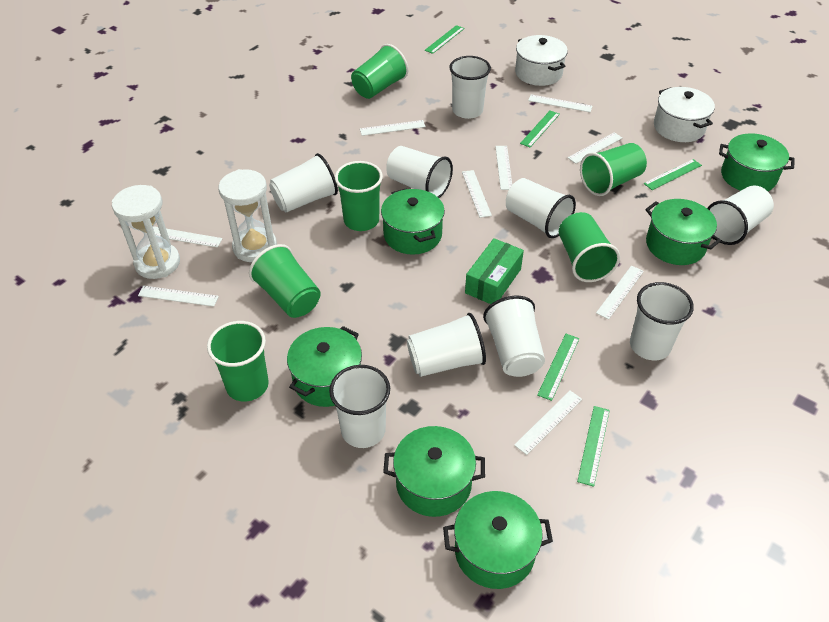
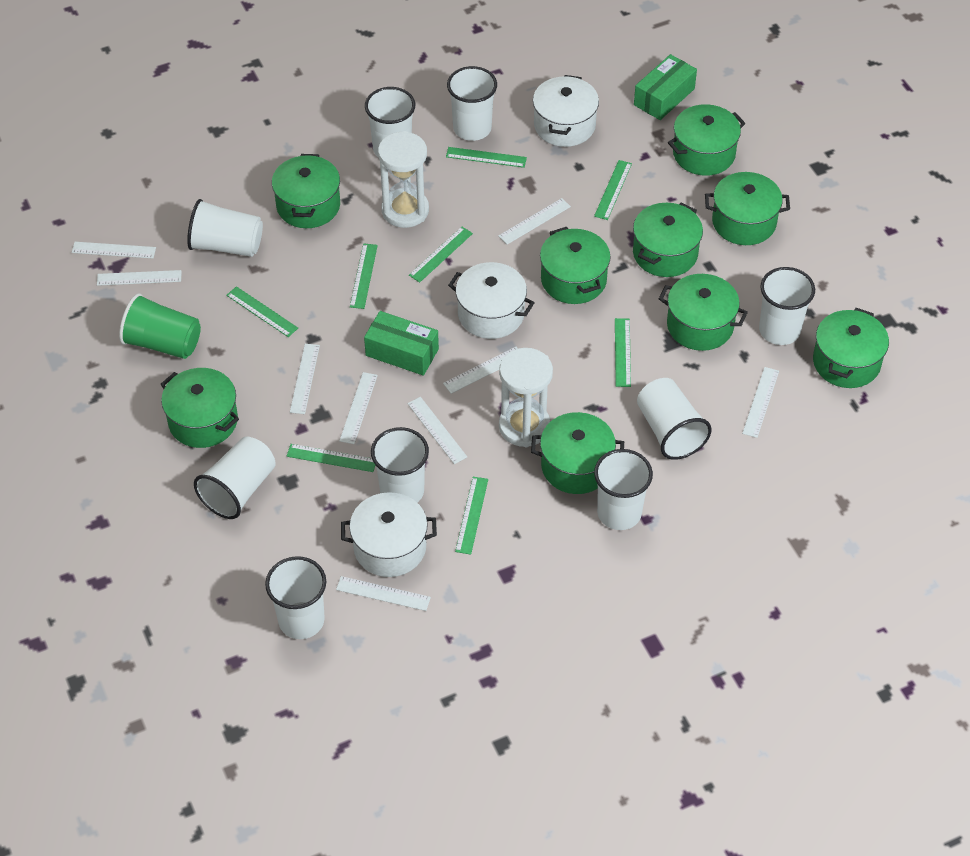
green box: [465,238,524,304] = 1 -> [364,311,439,376] [634,54,697,120] = 2
green cup: [207,321,269,402] [249,244,321,318] [335,161,383,231] [351,44,408,99] [559,212,620,282] [580,143,647,196] = 6 -> [119,293,201,359] = 1
green pot: [287,326,362,407] [381,189,445,255] [383,426,485,517] [443,491,553,589] [645,199,721,265] [719,133,795,191] = 6 -> [161,368,239,448] [272,154,340,228] [531,412,624,494] [540,227,611,304] [633,203,703,277] [659,274,748,351] [668,104,746,176] [705,172,790,245] [813,308,889,388] = 9
green ruler: [425,25,465,54] [520,111,560,147] [537,334,579,401] [577,406,610,487] [643,159,702,190] = 5 -> [226,286,298,337] [287,444,375,472] [350,243,378,309] [409,227,473,282] [446,147,527,168] [455,477,488,555] [594,160,632,220] [615,318,631,387] = 8
white pot: [515,35,568,86] [654,87,715,142] = 2 -> [341,492,437,577] [448,262,535,339] [533,75,599,147] = 3

